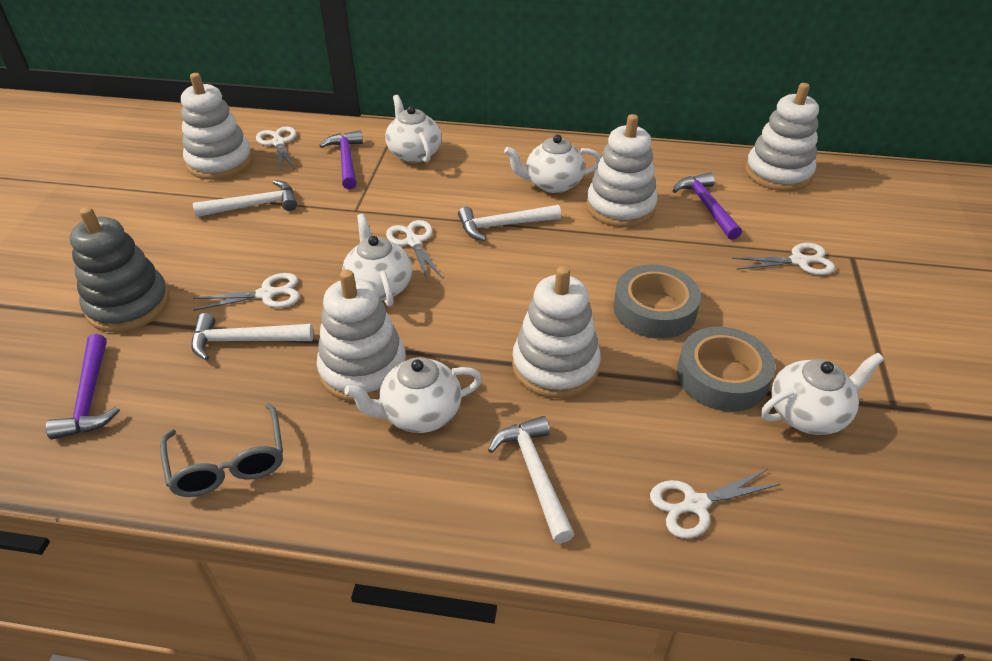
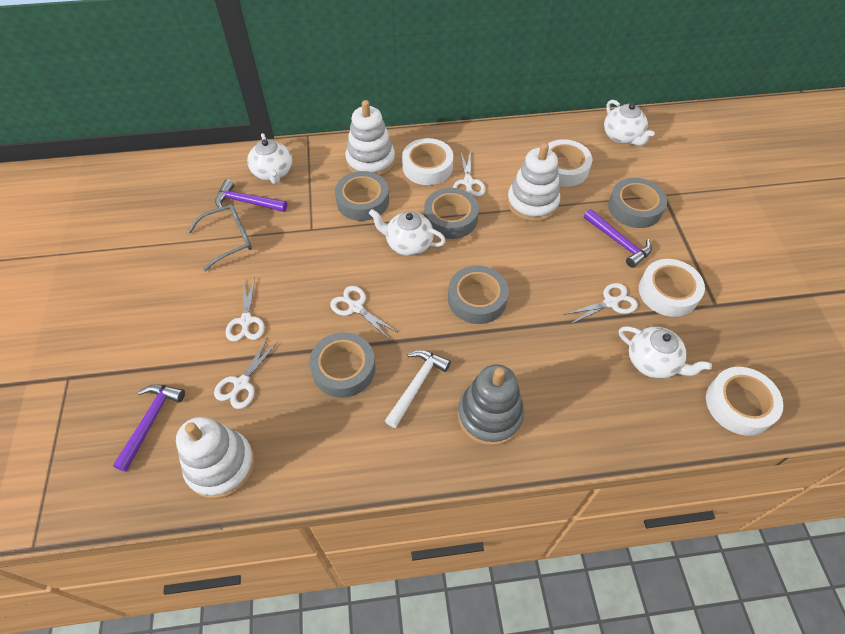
grey tape: [613,265,701,339] [677,327,775,412] = 2 -> [309,332,375,398] [335,171,389,221] [424,188,479,239] [448,265,509,324] [608,178,667,228] = 5
white hammer: [191,313,313,361] [193,180,297,217] [458,205,561,241] [488,416,575,544] = 4 -> [385,350,451,428] = 1
white stacking toy: [181,73,253,180] [317,270,407,402] [512,266,601,398] [586,114,658,228] [745,83,819,191] = 5 -> [176,417,255,499] [345,100,395,176] [507,143,560,222] = 3
white tape: none = 0 -> [402,138,453,185] [548,139,592,186] [639,259,705,317] [706,367,783,436] = 4
white teapot: [342,214,412,306] [344,357,482,433] [385,95,442,163] [504,135,601,193] [761,353,884,435] = 5 -> [247,133,292,184] [369,209,446,256] [604,100,655,146] [619,326,712,379] = 4

